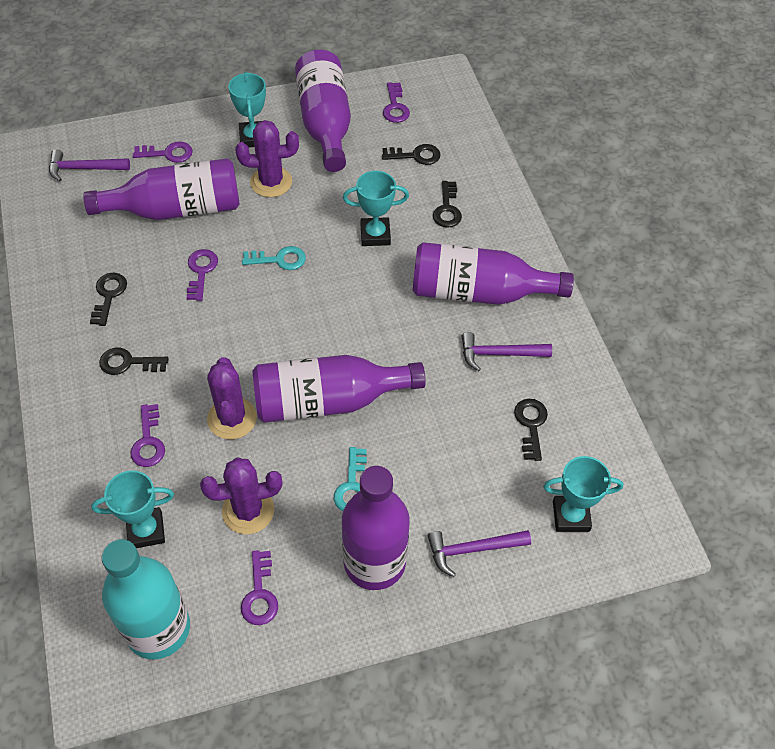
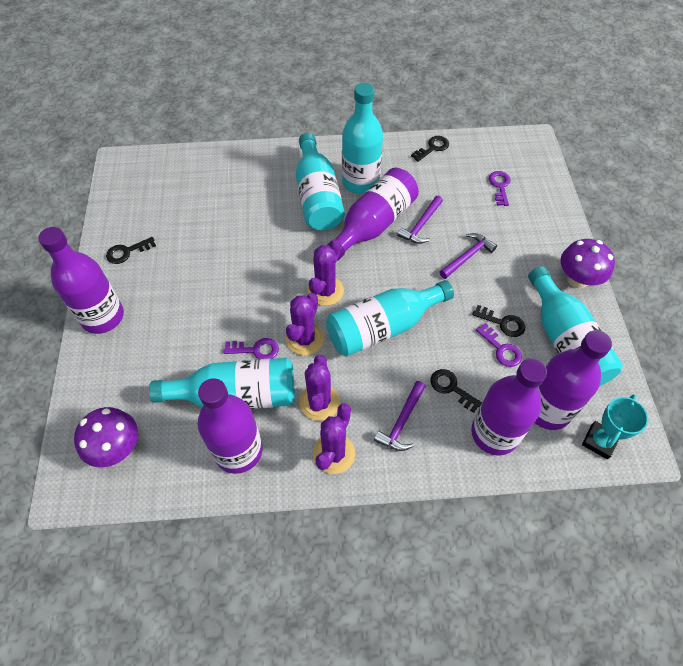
black key: [90,273,127,326] [99,348,169,375] [382,144,440,165] [433,181,462,227] [514,399,548,461] = 5 -> [106,237,156,264] [411,136,449,162] [430,369,482,413] [472,305,525,337] = 4
purple cactus: [200,457,282,534] [207,357,257,439] [236,120,299,197] = 3 -> [286,293,324,355] [300,355,340,421] [308,239,344,306] [313,403,355,474] = 4
purple key: [130,404,165,467] [133,141,193,163] [187,249,218,301] [241,550,278,625] [383,82,410,123] = 5 -> [224,338,279,359] [476,323,522,367] [489,171,511,206] = 3
purple mushroom: none = 0 -> [74,407,138,468] [561,239,615,289] = 2
turquoise bottle: [102,539,190,660] = 1 -> [149,358,295,409] [296,133,345,230] [326,280,454,357] [342,83,383,194] [528,266,623,386] = 5
turquoise key: [242,246,306,270] [334,447,367,511] = 2 -> none = 0
turquoise trophy: [91,470,174,548] [228,72,266,148] [343,171,409,246] [543,456,623,532] = 4 -> [582,395,648,459] = 1

